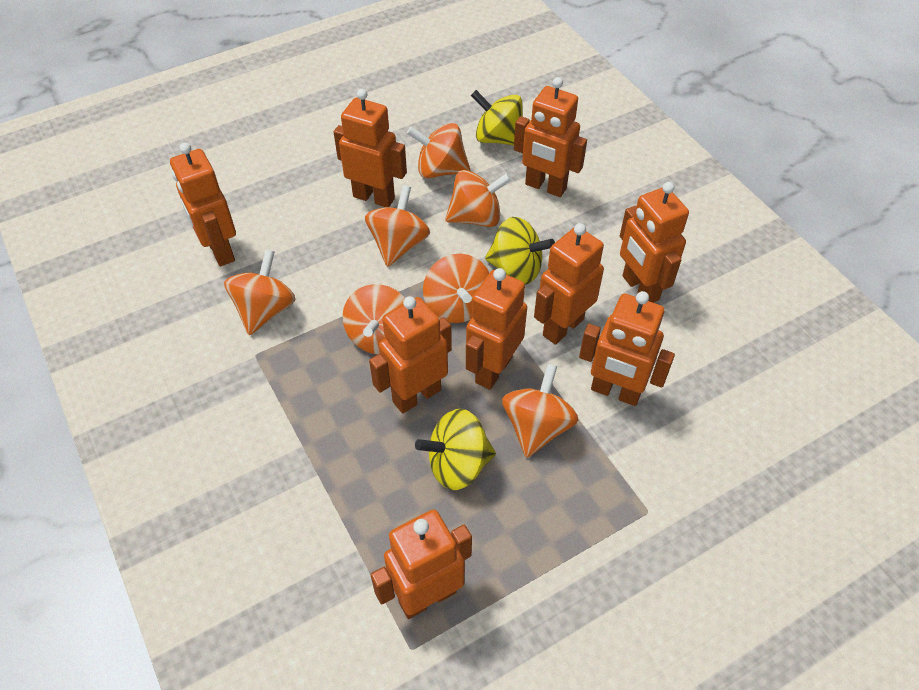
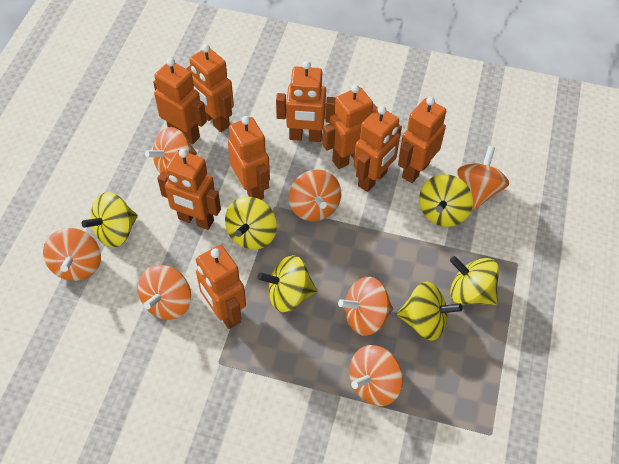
yellow spinning top: [415,409,496,490] [471,90,523,145] [485,217,555,285] = 3 -> [81,192,138,247] [225,197,277,250] [257,255,317,312] [397,282,463,341] [419,174,473,227] [450,256,499,305] = 6

